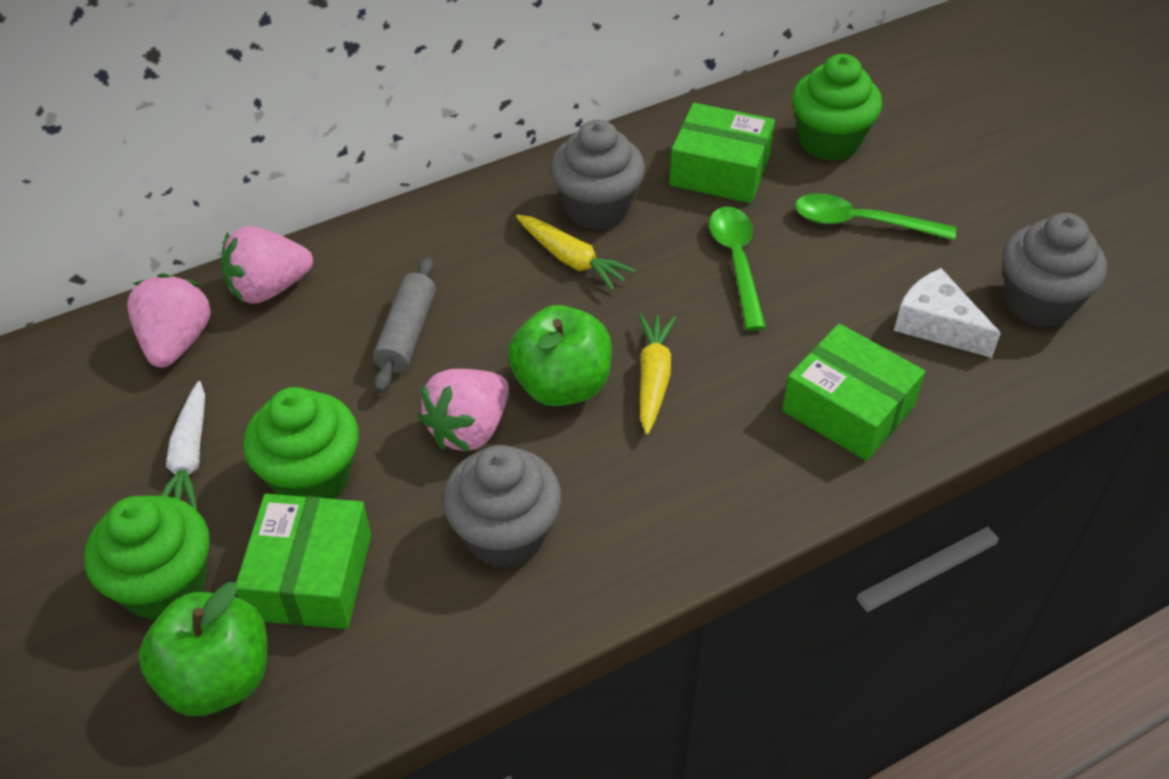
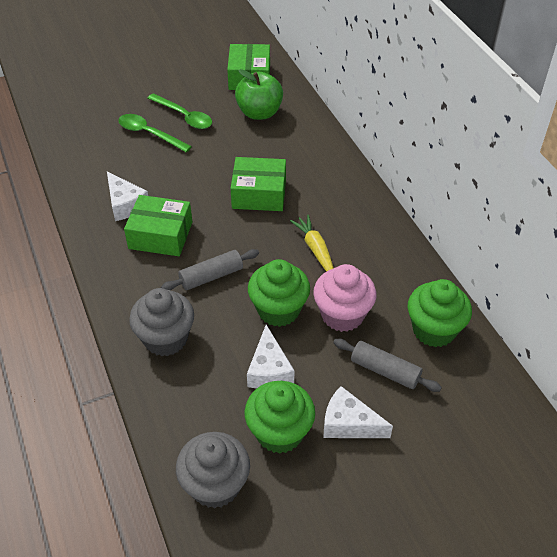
green apple: [139,582,267,716] [508,305,612,406] = 2 -> [235,69,283,120] = 1
grey cupcake: [443,445,561,569] [550,119,645,230] [1002,213,1107,327] = 3 -> [129,288,194,356] [176,432,250,509] = 2
grey rolling pin: [373,257,436,393] = 1 -> [161,249,259,291] [333,339,442,392] = 2
pink cupcake: none = 0 -> [313,264,376,332] = 1
pink strawberry: [127,273,211,367] [221,226,313,304] [418,369,509,452] = 3 -> none = 0
white carrot: [161,381,205,510] = 1 -> none = 0
white cheese: [894,268,1001,358] = 1 -> [107,171,148,221] [247,325,295,389] [323,386,393,438] = 3
yellow carrot: [516,215,636,291] [639,314,676,435] = 2 -> [290,215,333,272] = 1

